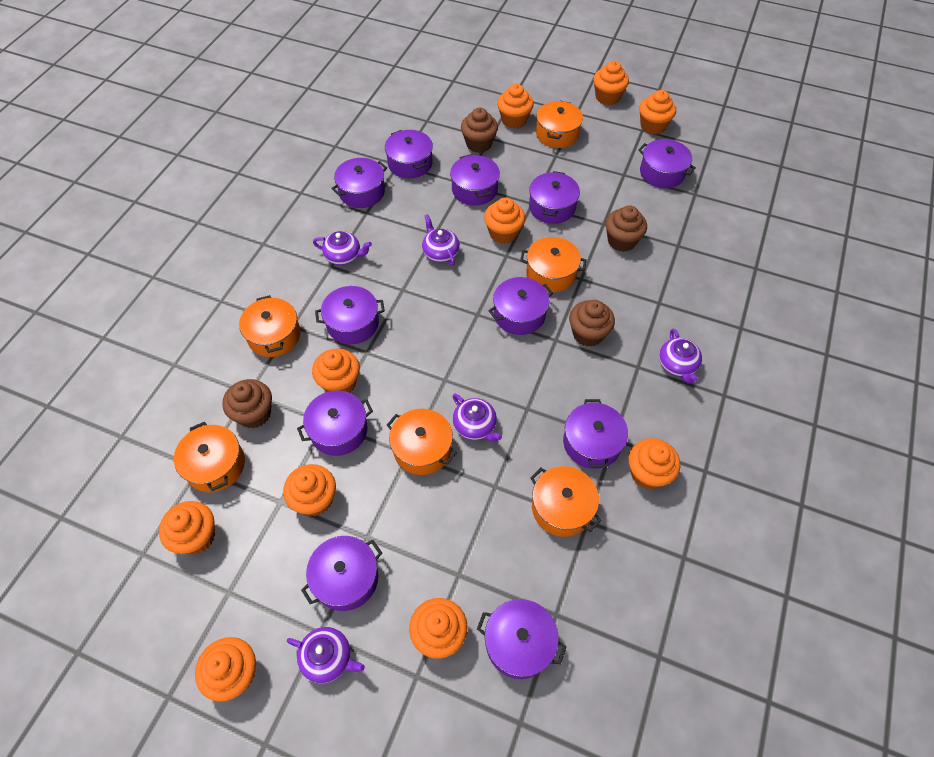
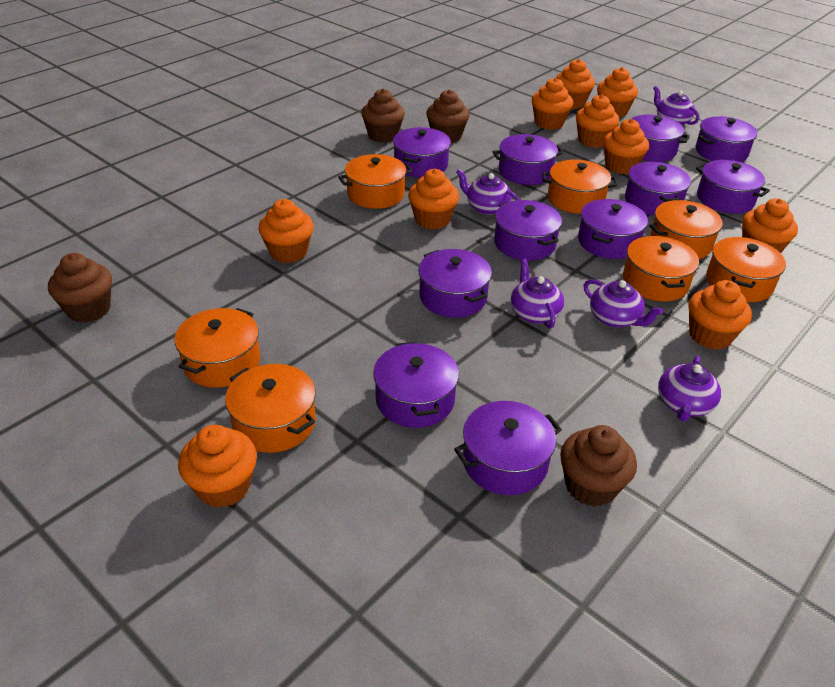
orange pot: [174,422,245,492] [239,295,301,357] [387,409,457,475] [520,237,586,292] [530,466,602,537] [536,101,583,148] = 6 -> [175,308,260,388] [225,364,316,453] [338,154,413,209] [542,160,618,214] [623,236,699,301] [649,200,725,259] [706,237,786,302] = 7

